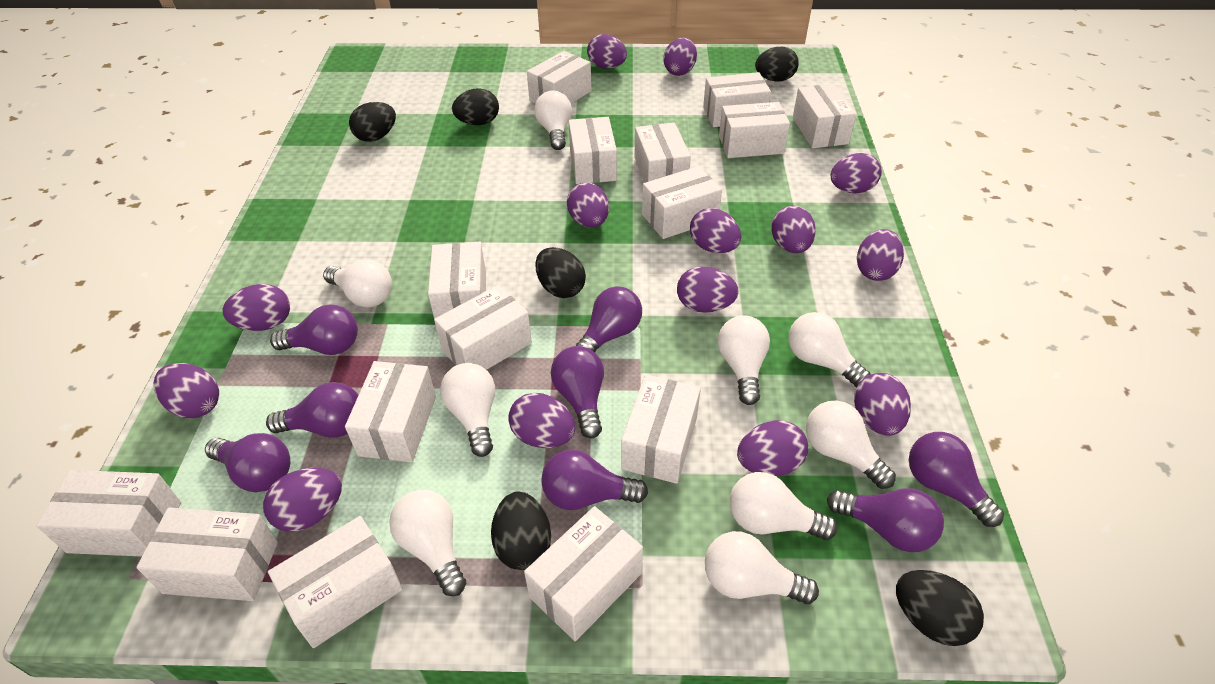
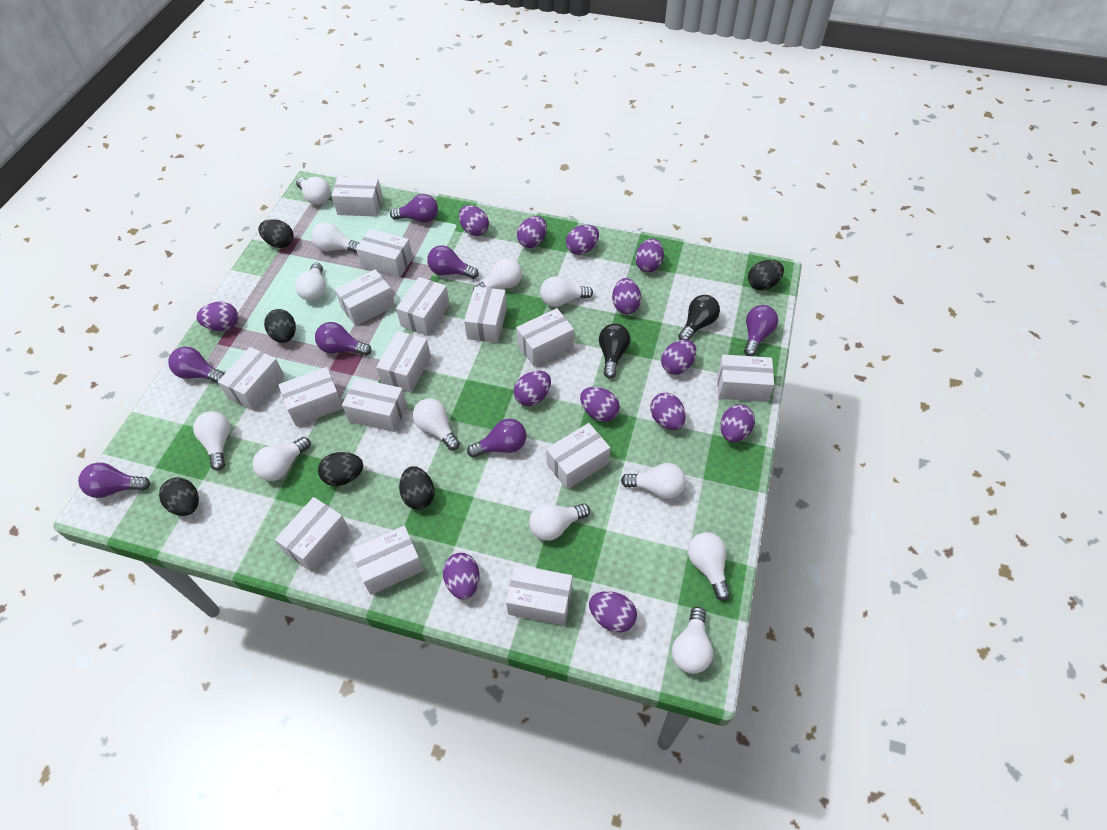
black light bulb: none = 0 -> [599,324,630,379] [678,295,720,340] = 2
purple egg: [153,363,219,418] [222,284,290,331] [263,468,342,532] [508,393,575,448] [567,183,609,228] [587,34,627,69] [663,38,697,76] [677,267,739,313] [690,208,741,253] [737,420,808,476] [771,206,816,253] [831,153,882,193] [854,373,911,436] [857,229,904,281] = 14 -> [196,302,238,331] [443,553,480,600] [459,205,489,236] [514,371,551,406] [517,216,547,248] [566,225,599,255] [580,387,620,422] [589,591,637,633] [612,278,641,314] [635,238,664,272] [650,393,686,430] [661,340,696,375] [720,404,755,442] = 13
purple light bulb: [205,433,290,492] [266,382,358,438] [270,304,358,355] [541,449,648,510] [551,346,604,438] [576,286,642,352] [827,488,944,552] [909,432,1004,527] = 8 -> [78,463,150,498] [168,347,225,384] [315,322,372,356] [390,194,438,223] [427,245,479,279] [467,419,526,458] [744,305,778,356] = 7
white light bulb: [323,259,392,307] [389,490,466,596] [440,363,495,457] [534,91,572,150] [705,531,819,604] [718,315,770,405] [730,472,838,540] [789,312,871,387] [806,400,896,489] = 9 -> [193,411,230,471] [253,437,311,481] [295,263,326,301] [296,177,331,205] [311,222,359,253] [413,398,460,450] [473,258,522,290] [529,504,590,541] [540,277,593,307] [621,463,686,499] [672,607,713,674] [688,532,730,601] = 12

